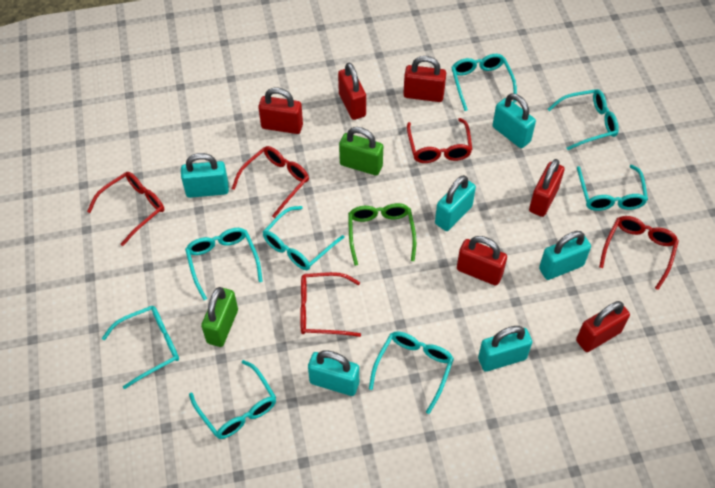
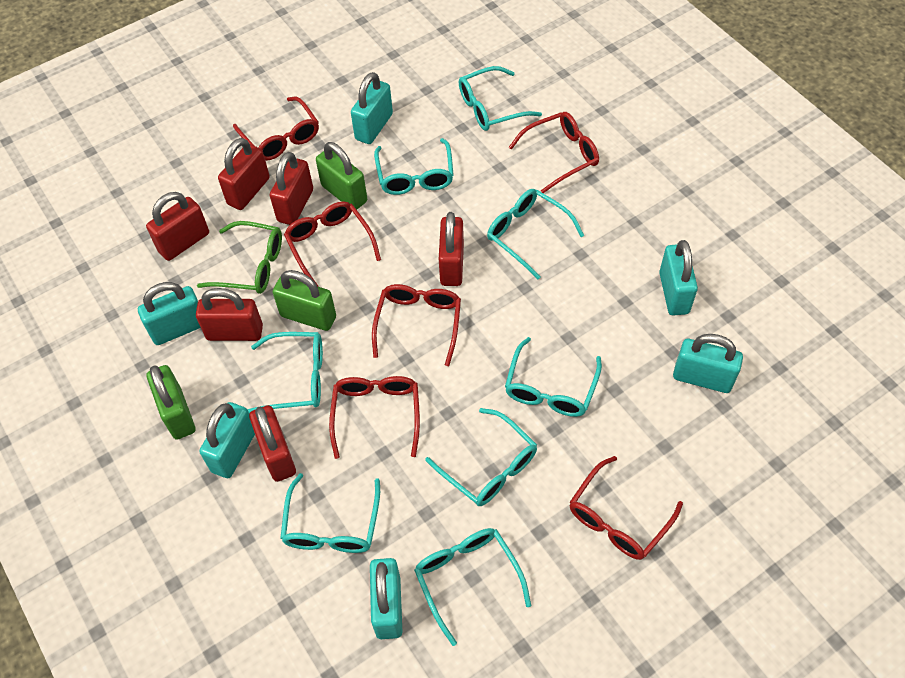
green padlock: [201,287,238,347] [339,127,383,176] = 2 -> [147,365,195,440] [273,270,336,331] [316,142,367,210] = 3
red glasses: [87,172,164,246] [232,146,309,218] [300,272,361,337] [407,118,472,163] [599,216,679,290] = 5 -> [233,96,319,161] [284,201,381,287] [329,376,420,459] [372,284,461,366] [509,112,599,193] [570,456,683,560] = 6

